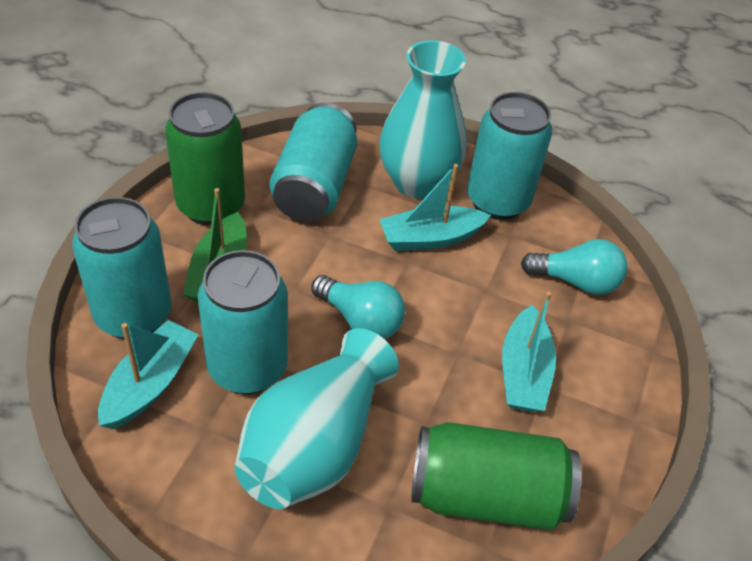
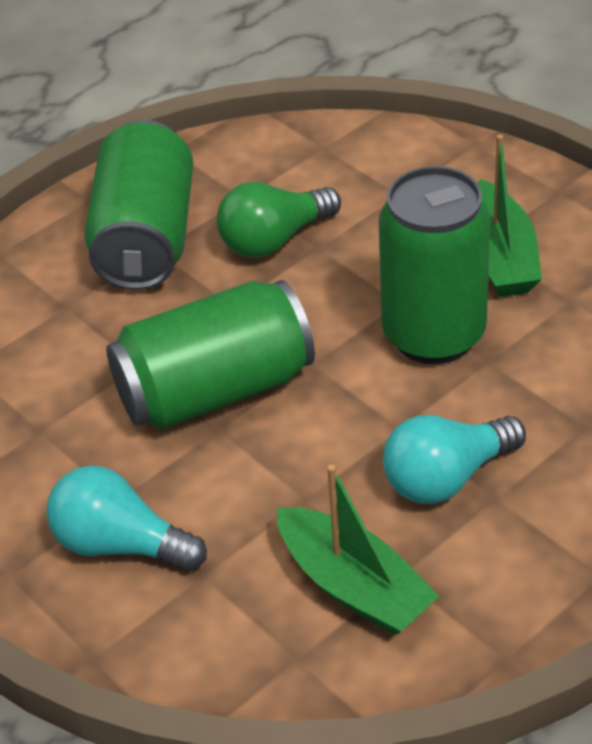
green boat: [183,188,247,302] = 1 -> [277,465,439,635] [477,134,542,297] = 2
green can: [165,92,245,226] [411,422,582,530] = 2 -> [84,120,193,290] [106,280,315,430] [379,166,490,364] = 3
green light bulb: none = 0 -> [217,182,341,258] = 1
turquoise boat: [98,320,199,429] [379,164,491,251] [502,291,556,412] = 3 -> none = 0
turquoise can: [72,197,172,339] [198,250,288,395] [269,103,358,222] [467,92,552,220] = 4 -> none = 0
turquoise vase: [234,328,399,509] [379,40,467,199] = 2 -> none = 0

